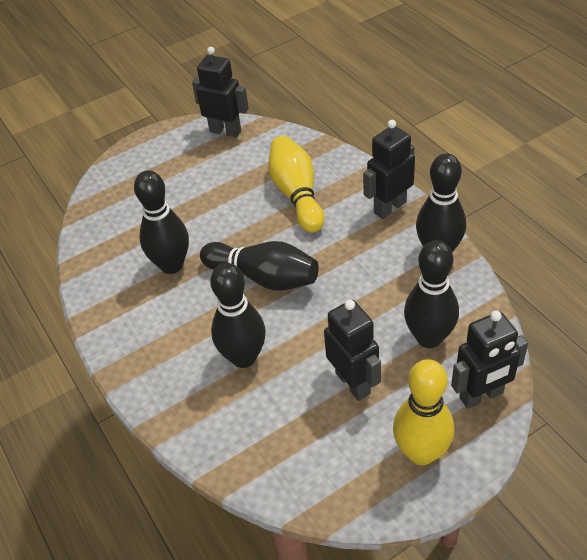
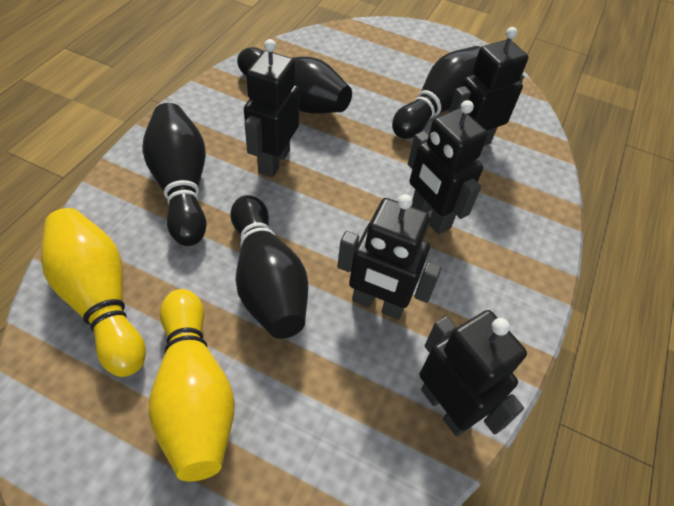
black bowling pin: [134,170,189,274] [200,241,319,291] [210,263,266,368] [404,240,459,348] [416,153,466,252] = 5 -> [142,103,207,246] [230,195,308,339] [237,47,352,114] [392,46,481,139] = 4
black robot: [192,47,249,138] [324,299,381,401] [363,120,415,219] [451,310,528,409] = 4 -> [244,39,300,178] [337,194,442,320] [408,100,488,234] [420,310,527,437] [449,27,529,146] = 5

